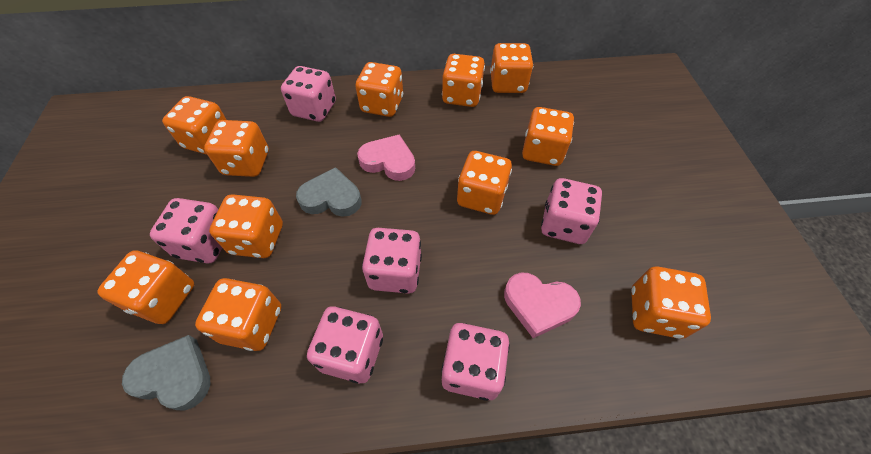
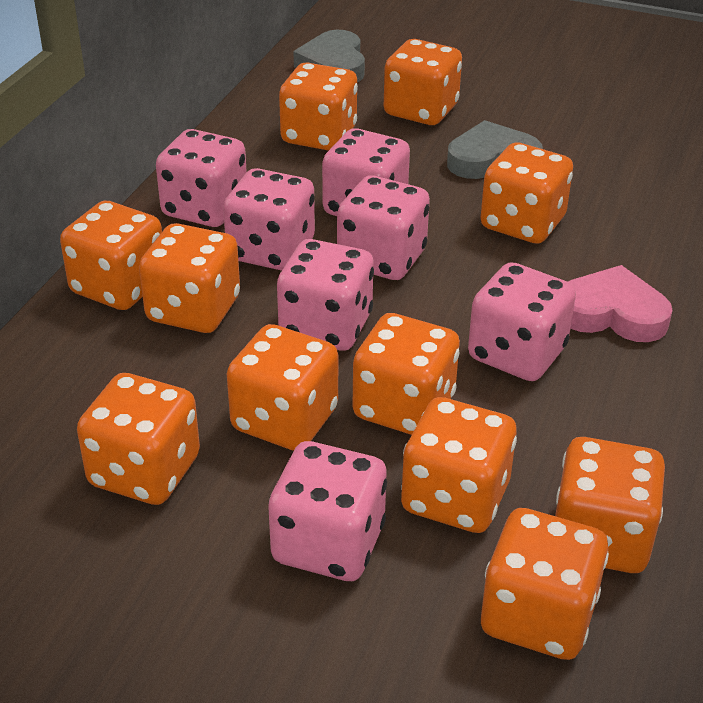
pink dice: [150,198,222,264] [281,66,336,122] [307,306,383,383] [362,228,422,294] [441,323,510,401] [541,178,602,244] = 6 -> [156,129,247,227] [223,168,315,271] [268,441,387,581] [277,239,374,351] [322,128,410,216] [337,175,430,280] [468,262,576,381] = 7
pink heart: [357,134,415,181] [504,272,581,338] = 2 -> [568,265,673,342] = 1

